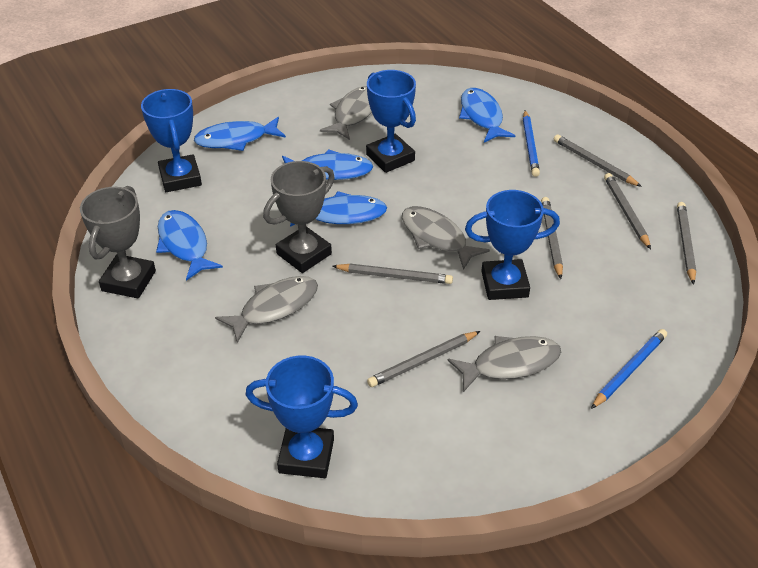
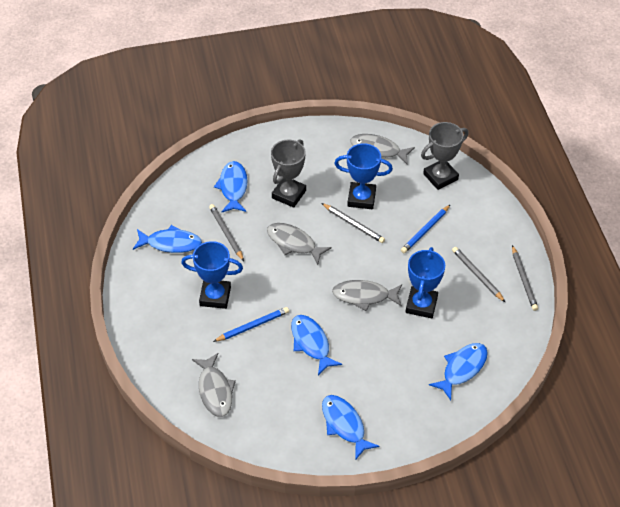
blue trophy: [141,89,202,192] [246,356,358,478] [366,70,416,173] [465,190,560,300] = 4 -> [181,241,243,309] [334,143,393,209] [406,247,445,318] = 3
grey pencil: [332,264,453,284] [367,331,480,387] [541,197,563,279] [554,134,642,187] [604,173,651,249] [677,202,696,285] = 6 -> [209,204,244,261] [321,203,385,243] [452,247,506,303] [512,245,538,311] = 4

